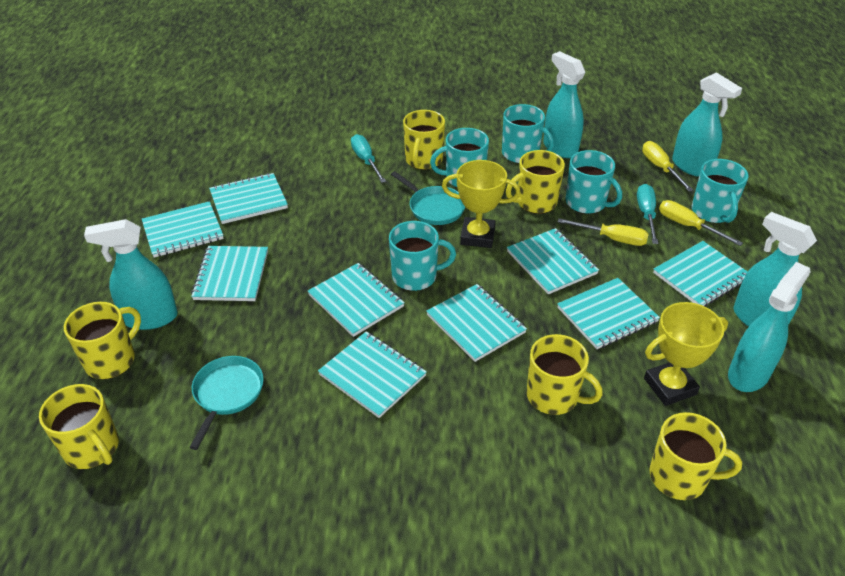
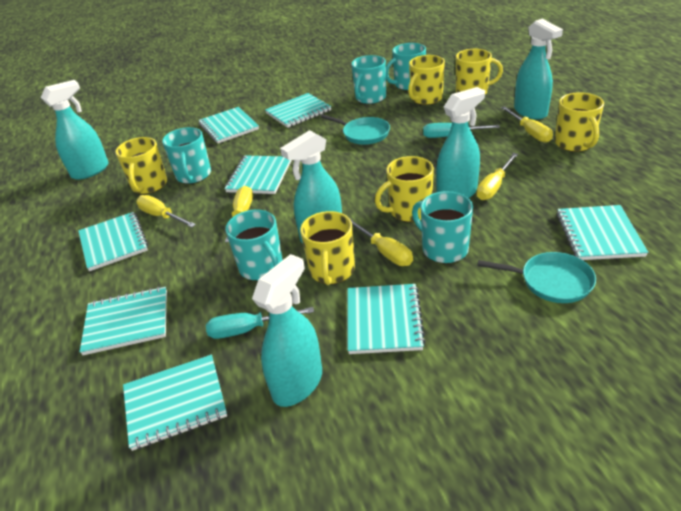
turquoise notebook: [142,201,224,258] [191,246,268,301] [209,173,288,224] [308,263,405,337] [318,331,427,418] [427,284,527,362] [507,228,599,294] [557,278,660,349] [653,241,748,307] = 9 -> [78,212,148,271] [80,287,167,355] [123,355,227,451] [199,107,259,143] [224,156,292,194] [265,93,331,128] [347,284,426,354] [557,205,648,260] = 8
yellow screwdriver: [558,218,649,246] [642,141,693,192] [659,200,743,246] = 3 -> [136,195,196,227] [225,186,253,242] [350,219,413,266] [476,153,518,200] [501,106,553,143] = 5
yellow trophy: [442,160,520,248] [644,302,728,406] = 2 -> none = 0

